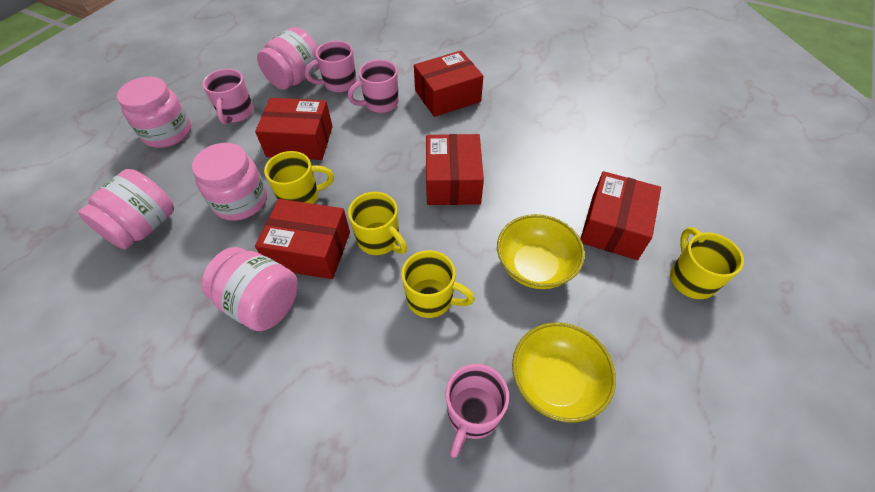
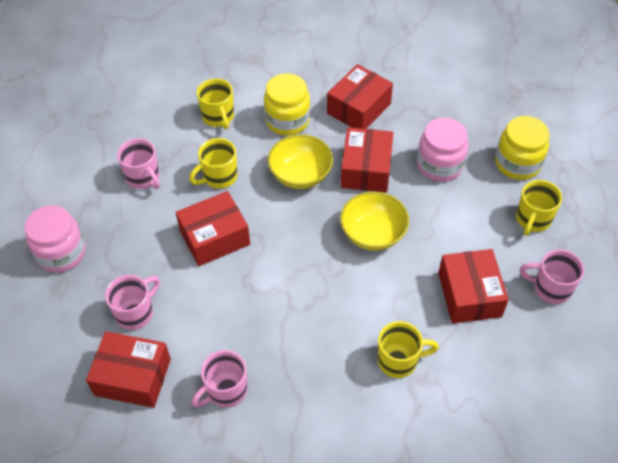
pink jar: [78,169,174,250] [117,76,191,148] [192,143,267,221] [201,247,298,331] [257,27,319,90] = 5 -> [25,205,86,272] [417,118,468,182] = 2
yellow jar: none = 0 -> [264,73,310,135] [495,116,549,180] = 2

